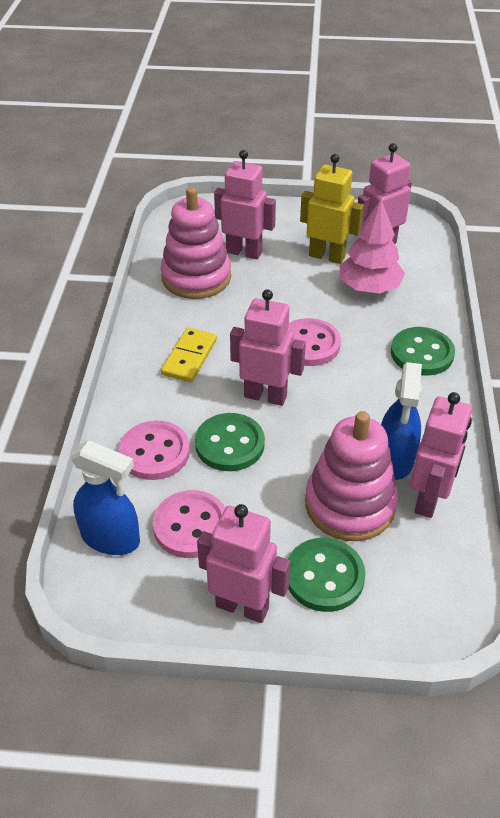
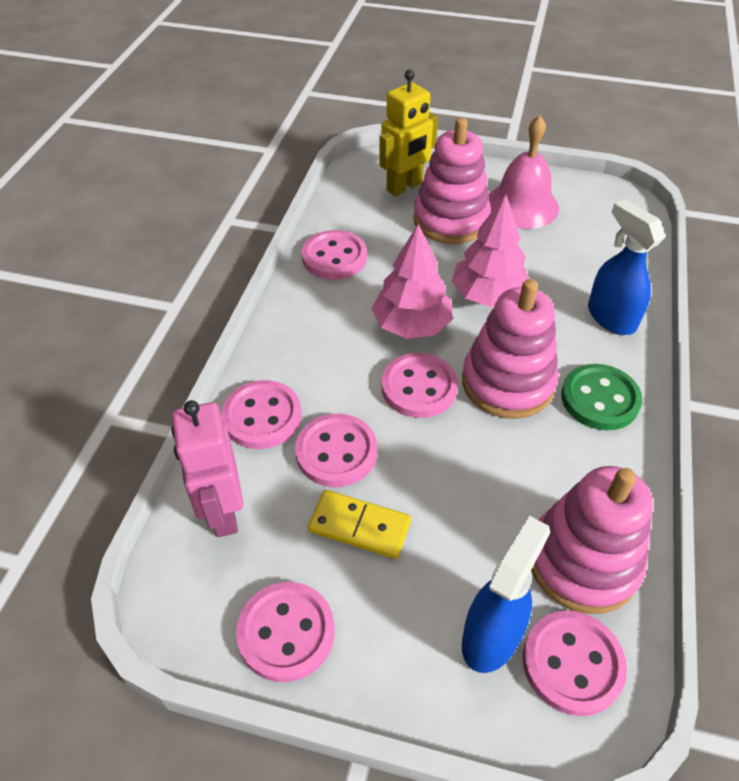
green button: [195,413,265,471] [288,538,366,612] [391,327,455,375] = 3 -> [561,364,642,430] = 1
pink bell: none = 0 -> [489,115,559,229] = 1
pink button: [119,421,190,480] [153,490,225,558] [288,318,341,366] = 3 -> [221,380,302,449] [236,582,335,682] [295,413,377,487] [302,230,367,280] [381,353,458,418] [523,611,627,716] = 6
pink robot: [197,504,291,623] [214,150,276,259] [230,289,306,406] [358,143,412,244] [410,392,472,518] = 5 -> [171,400,244,537] = 1
pink stacking toy: [161,187,231,299] [305,411,398,541] = 2 -> [413,117,491,244] [462,279,559,419] [531,466,653,614] = 3
pink tree: [340,199,405,294] = 1 -> [371,224,453,339] [452,194,529,307] = 2

